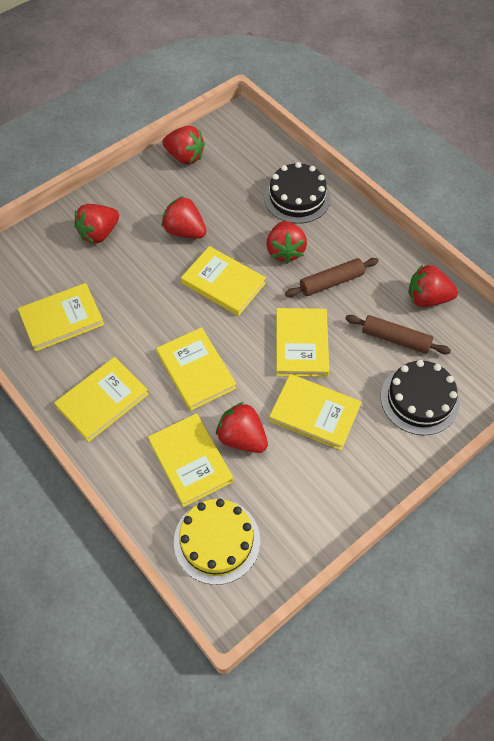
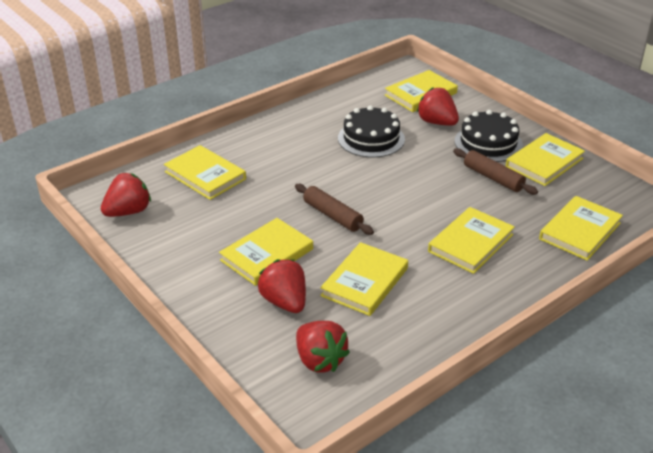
red strawberry: [74,204,119,244] [162,196,206,238] [163,125,205,164] [216,402,268,453] [266,221,307,264] [408,265,458,307] = 6 -> [101,173,151,217] [258,259,306,313] [296,321,350,373] [417,87,459,126] = 4
yellow cake: [174,499,260,585] = 1 -> none = 0

